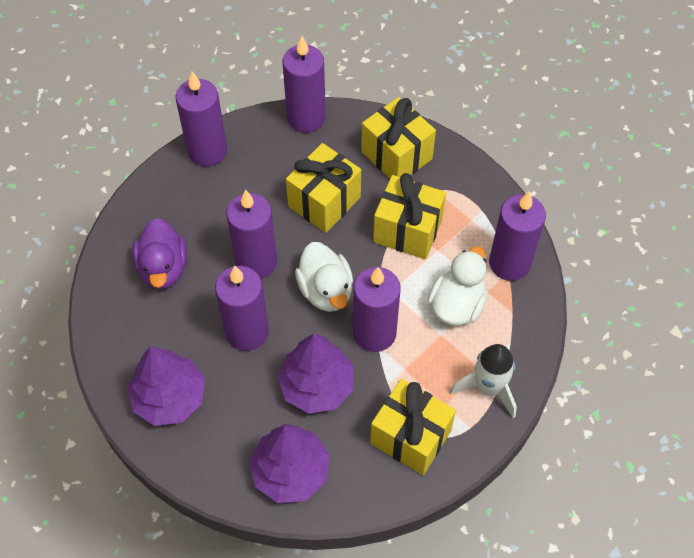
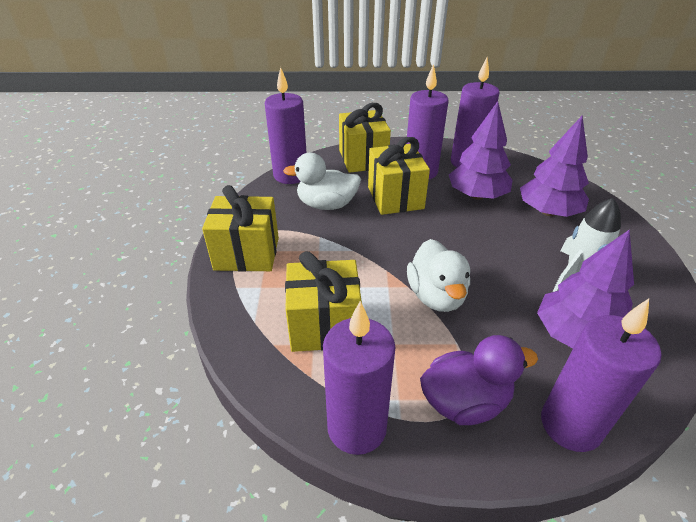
purple candle: [176,71,227,167] [215,266,269,351] [226,189,277,279] [283,36,326,133] [353,267,401,352] [489,191,546,281] = 6 -> [265,67,307,184] [323,301,396,455] [406,64,448,179] [451,58,499,167] [541,299,661,452] = 5

